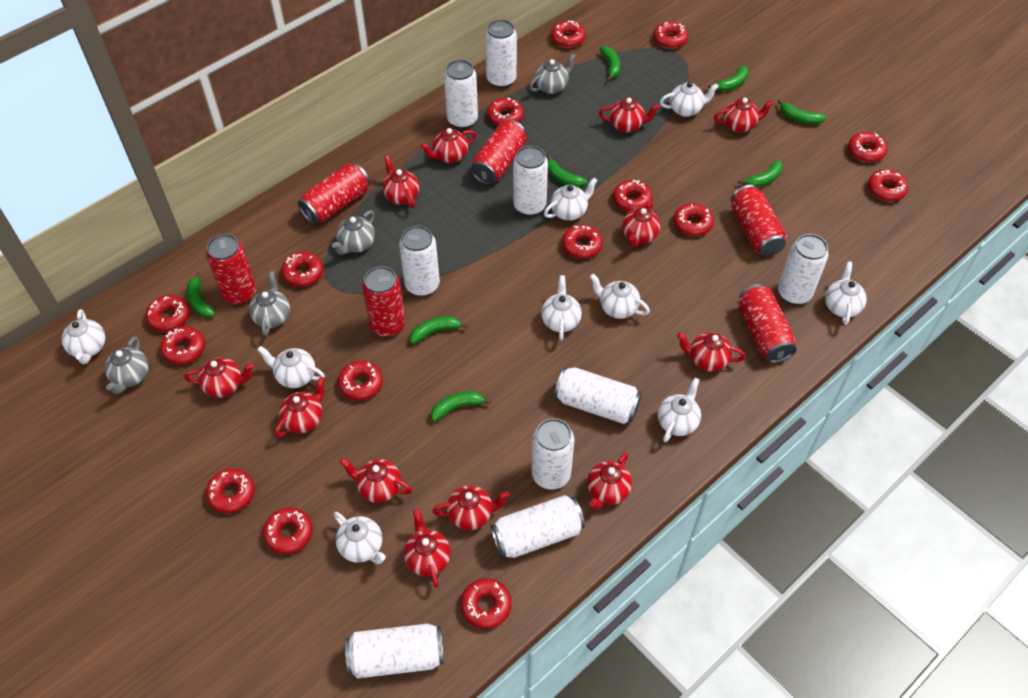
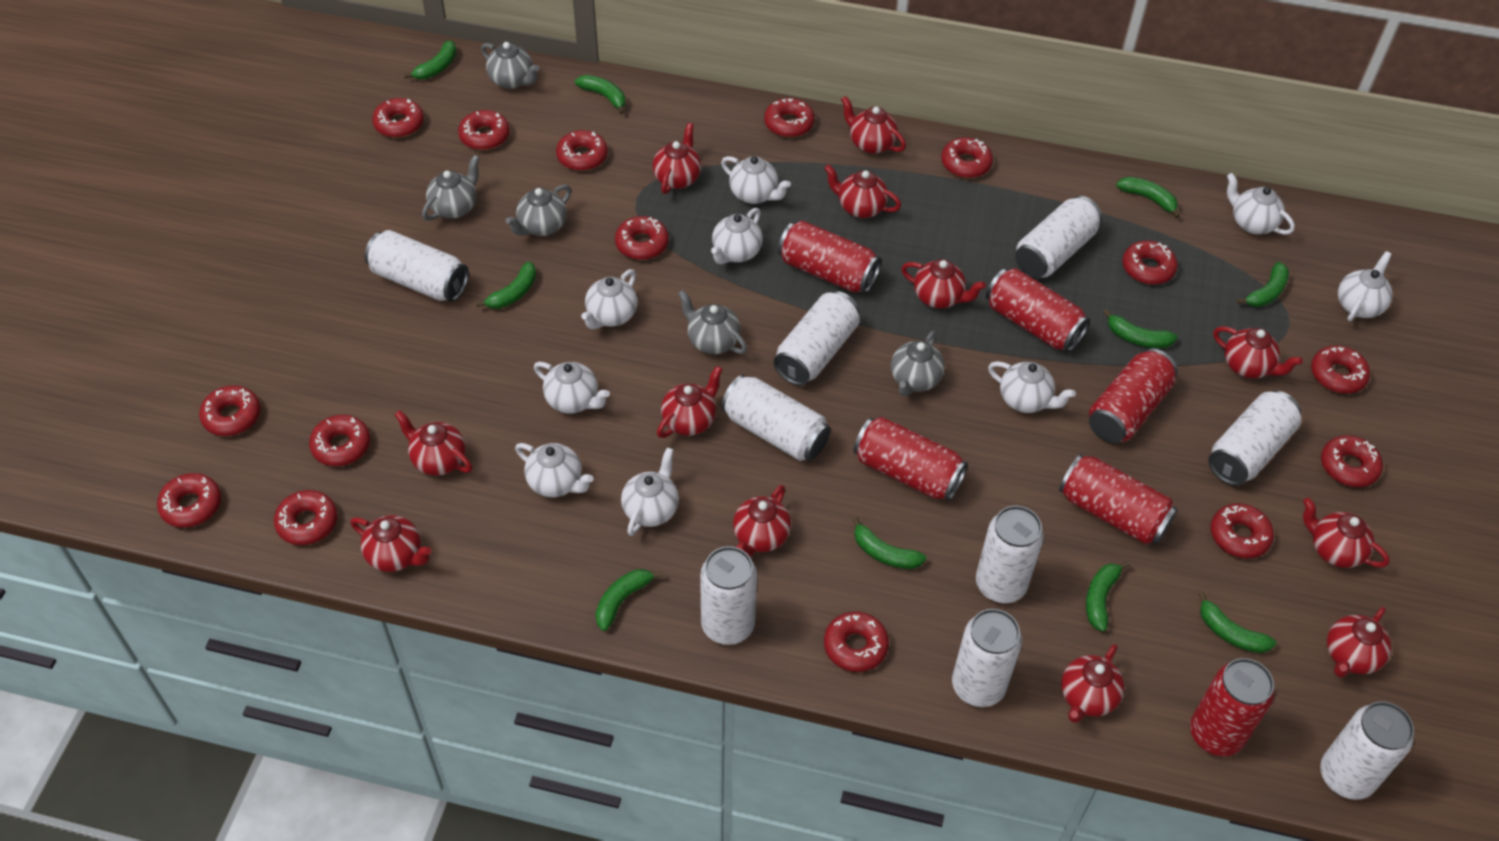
green banana: [187,272,215,318] [410,316,468,344] [431,391,491,421] [547,155,587,188] [600,46,620,81] [709,66,749,92] [738,160,783,187] [778,99,826,124] = 8 -> [404,40,457,79] [476,262,536,309] [575,75,625,114] [595,569,663,631] [852,516,927,569] [1086,561,1130,632] [1103,309,1178,348] [1116,177,1180,218] [1198,592,1276,653] [1237,262,1289,307] = 10
grey teapot: [105,336,149,394] [249,271,290,336] [332,210,375,255] [529,53,576,94] = 4 -> [422,155,480,221] [481,42,539,89] [506,184,571,236] [678,290,747,354] [891,331,945,396] = 5

